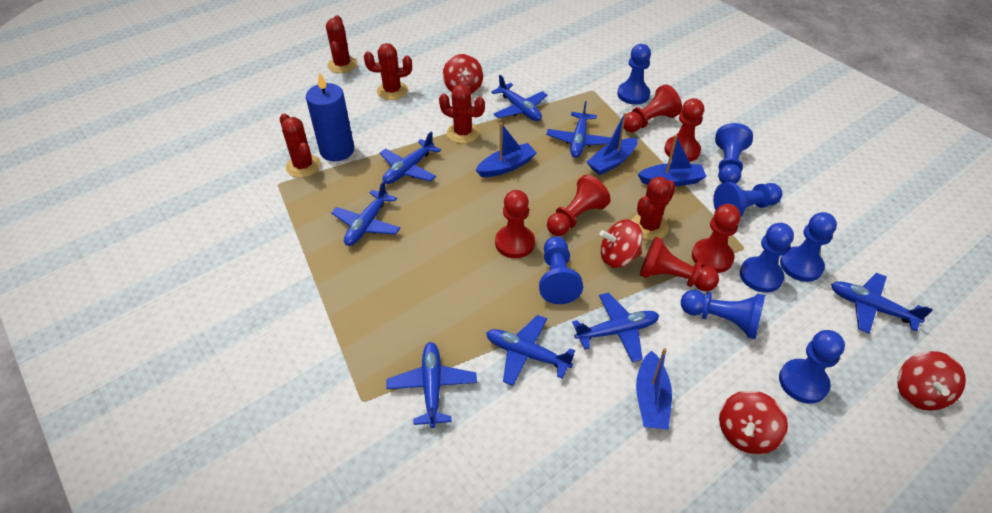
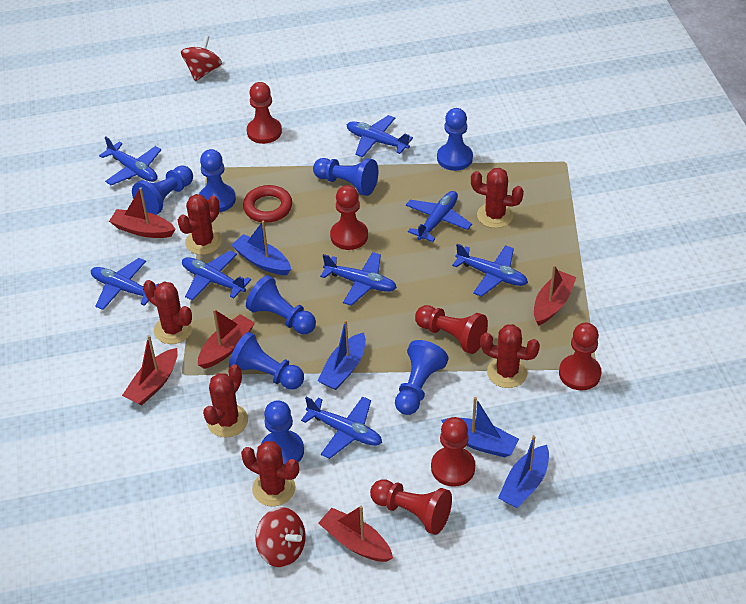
blue candle: [306,72,354,161] = 1 -> none = 0
red boat: none = 0 -> [109,187,176,238] [122,335,178,405] [198,309,255,369] [319,506,393,562] [534,265,577,326] = 5
red cactus: [280,113,321,178] [326,15,357,73] [364,43,412,100] [439,85,485,144] [632,176,676,240] = 5 -> [143,280,193,344] [178,194,222,255] [203,364,248,437] [241,441,299,506] [471,168,524,228] [480,324,540,388] = 6
red ring: none = 0 -> [243,185,292,223] = 1
red spinning top: [443,54,483,94] [600,219,642,268] [719,390,788,454] [897,351,966,411] = 4 -> [181,35,222,81] [255,507,306,567] = 2

